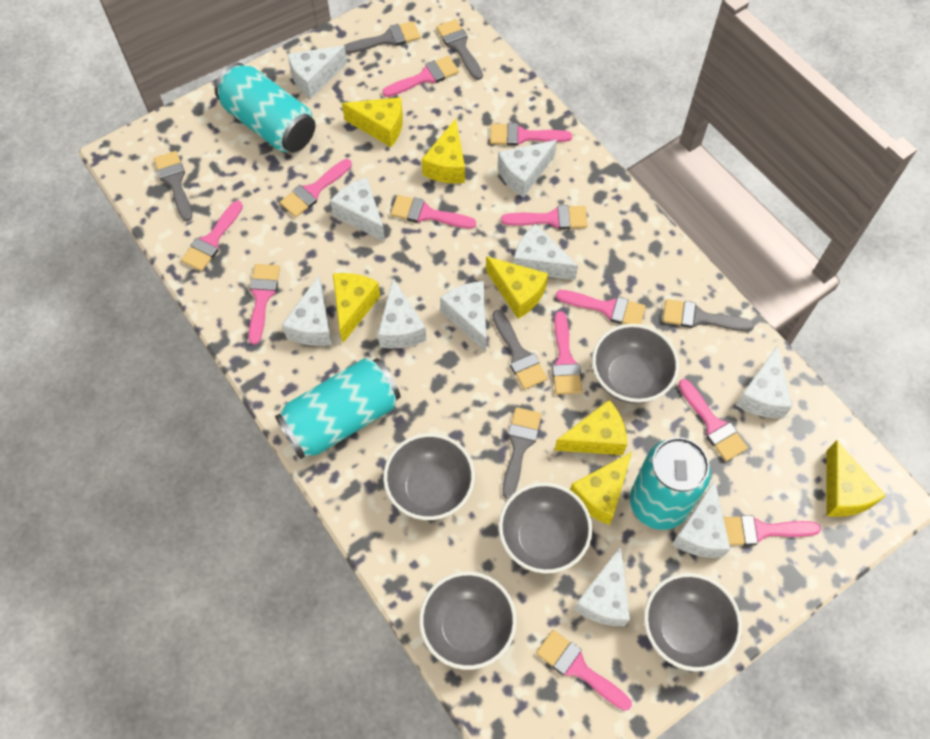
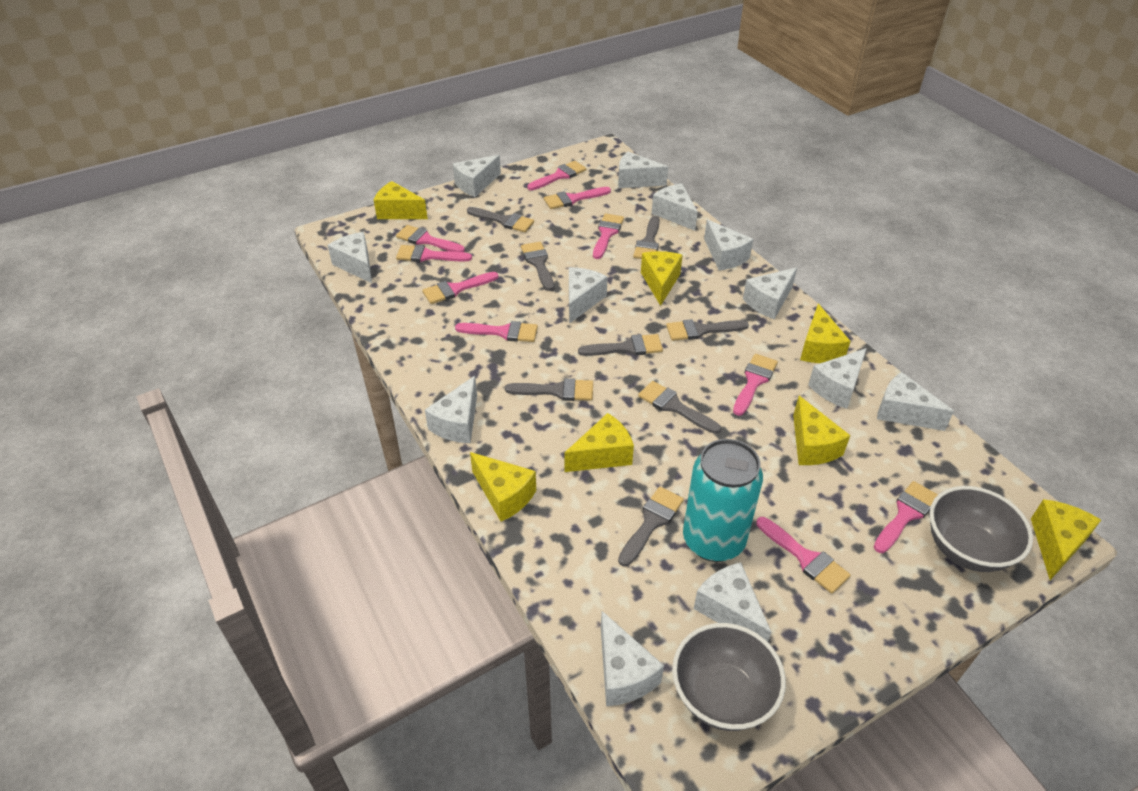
grey bowl: [383,433,475,520] [419,571,517,670] [499,482,592,574] [592,324,679,404] [644,573,742,672] = 5 -> [672,623,786,731] [930,486,1033,572] = 2
grey brush: [154,151,192,221] [345,21,421,54] [436,19,483,80] [492,310,548,390] [502,407,542,499] [663,299,754,331] = 6 -> [467,207,534,232] [505,378,593,401] [521,242,554,291] [578,334,663,356] [618,487,684,567] [633,216,660,259] [638,381,721,434] [666,319,749,341] = 8
pink brush: [181,201,243,271] [248,264,280,345] [280,159,352,217] [382,56,459,97] [390,195,476,229] [490,123,572,146] [501,205,588,229] [536,630,632,711] [552,311,582,395] [556,290,646,324] [678,379,748,461] [723,515,821,546] = 12 -> [396,225,465,252] [396,245,472,262] [422,272,499,304] [455,321,538,342] [527,161,586,190] [544,187,611,209] [593,213,624,259] [733,354,778,416] [756,517,851,594] [874,481,938,553] = 10
turquoise can: [215,63,315,153] [275,358,401,459] [630,437,711,530] = 3 -> [683,439,763,562] = 1
white cheese: [282,276,332,346] [287,45,347,99] [330,177,385,242] [378,278,426,348] [440,281,486,352] [498,140,557,197] [513,224,578,280] [574,546,630,626] [672,480,730,558] [736,345,792,418] = 10 -> [327,232,372,283] [425,376,477,443] [453,155,501,197] [569,267,608,324] [601,611,664,706] [618,151,668,188] [652,183,698,231] [694,562,771,642] [704,220,753,271] [743,267,797,319] [808,348,867,409] [877,372,954,431] = 12

